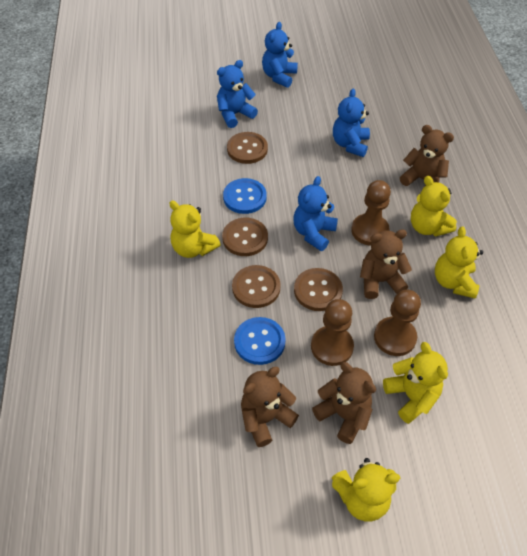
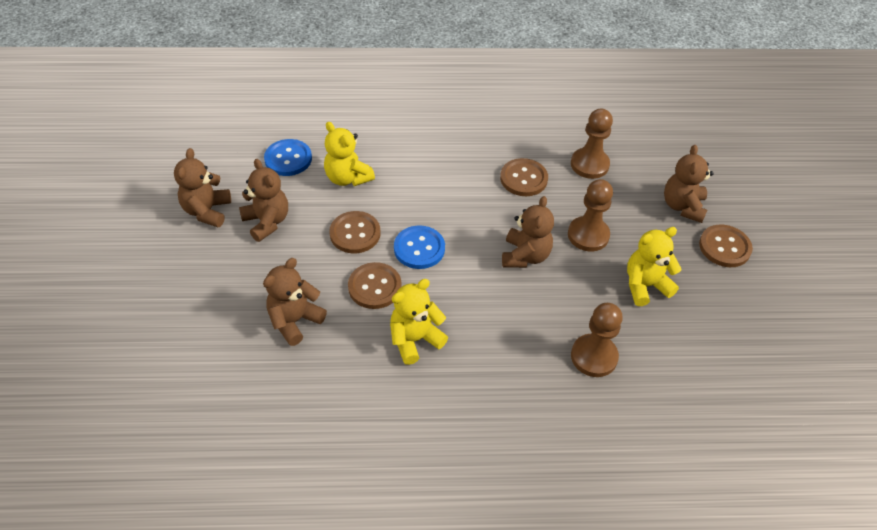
blue teddy bear: [217,60,258,128] [262,22,298,88] [293,176,338,251] [333,89,370,157] = 4 -> none = 0
brown teddy bear: [241,367,299,447] [312,362,376,444] [360,230,412,299] [400,125,454,186] = 4 -> [174,148,231,227] [239,159,288,242] [263,258,327,346] [502,196,554,268] [664,145,714,223] = 5
yellow teddy bear: [169,200,220,258] [332,458,400,521] [383,342,448,424] [411,176,457,236] [435,227,483,298] = 5 -> [324,122,375,186] [390,279,448,365] [627,227,682,306] = 3

